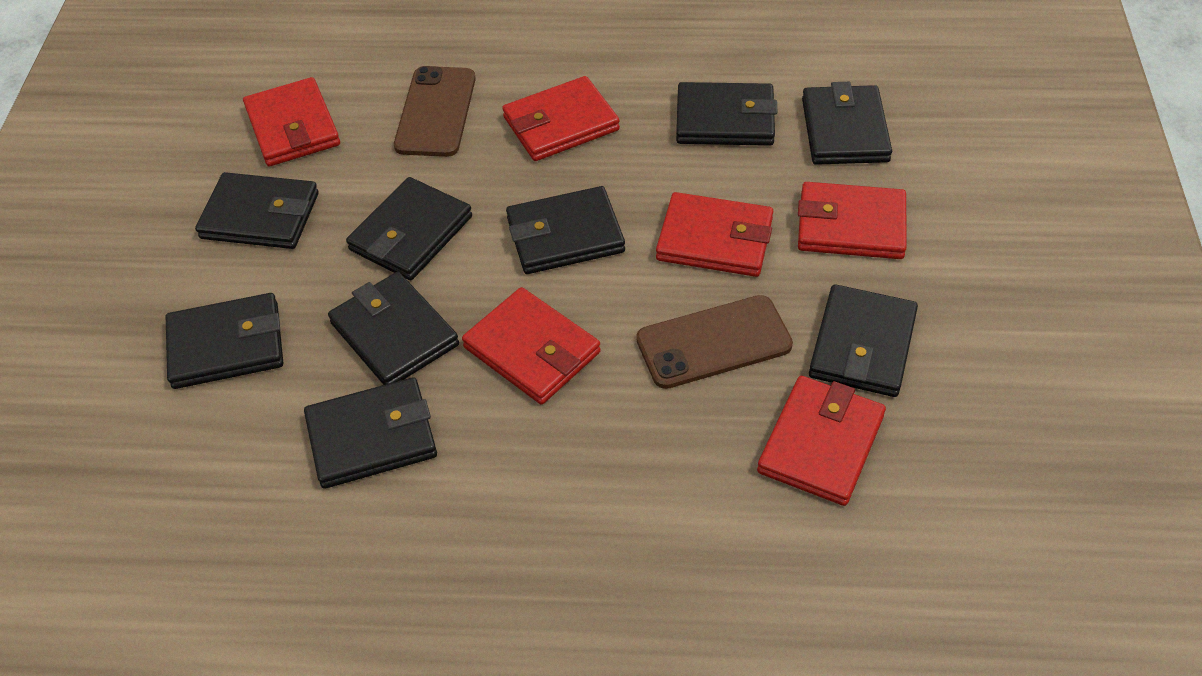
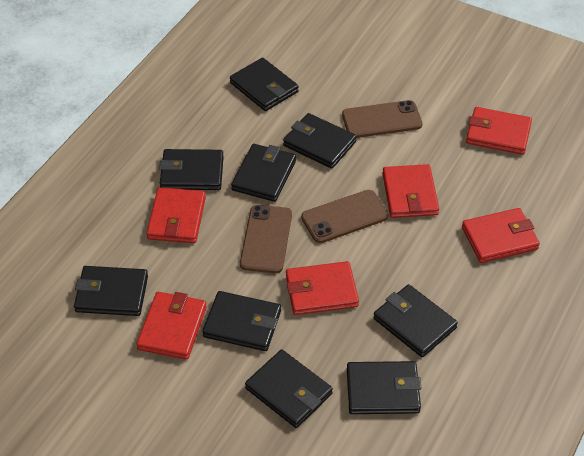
brown phone: [394,66,476,157] [636,295,793,389] = 2 -> [240,205,292,273] [301,190,388,243] [342,100,422,138] = 3

